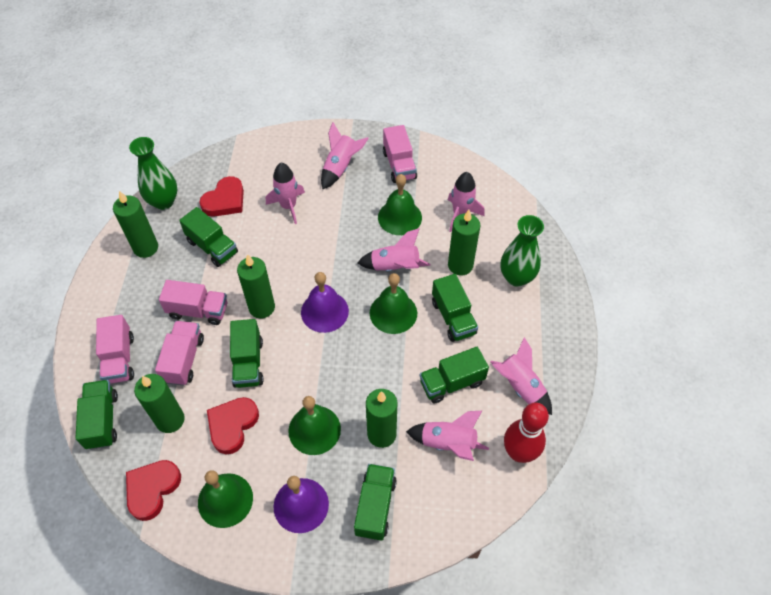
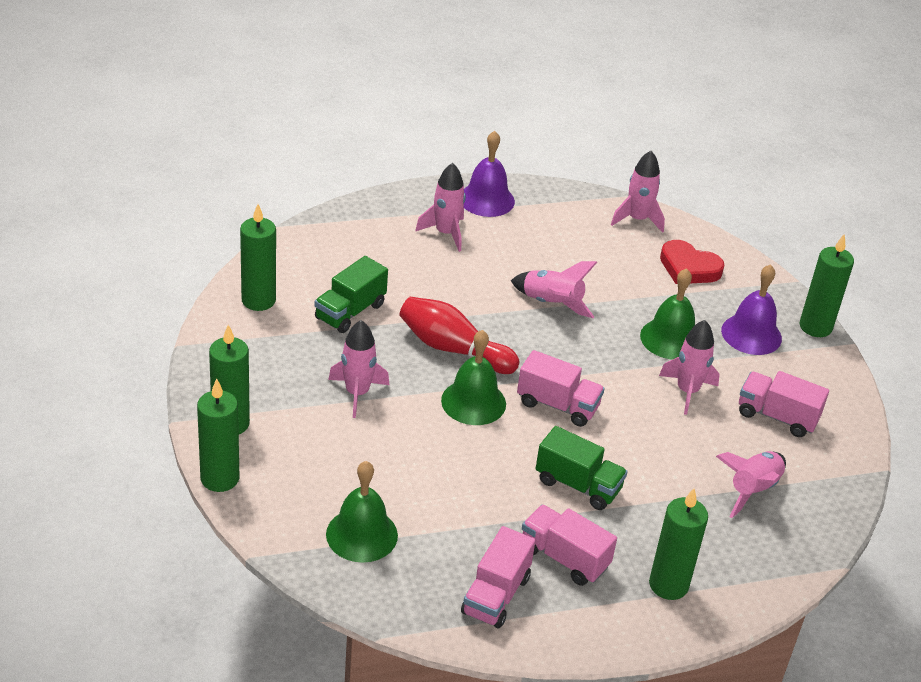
green bell: [198,470,253,528] [288,396,341,455] [370,273,417,334] [378,174,422,235] = 4 -> [326,461,398,563] [441,330,506,425] [640,268,695,359] = 3
green truck: [76,380,118,450] [179,207,238,267] [230,319,263,388] [354,464,397,541] [420,347,489,404] [432,274,478,342] = 6 -> [315,256,388,333] [536,426,628,510] = 2
green vase: [129,137,178,210] [500,215,544,287] = 2 -> none = 0
red heart: [126,460,181,521] [199,176,244,217] [207,397,259,454] = 3 -> [660,240,724,284] = 1

